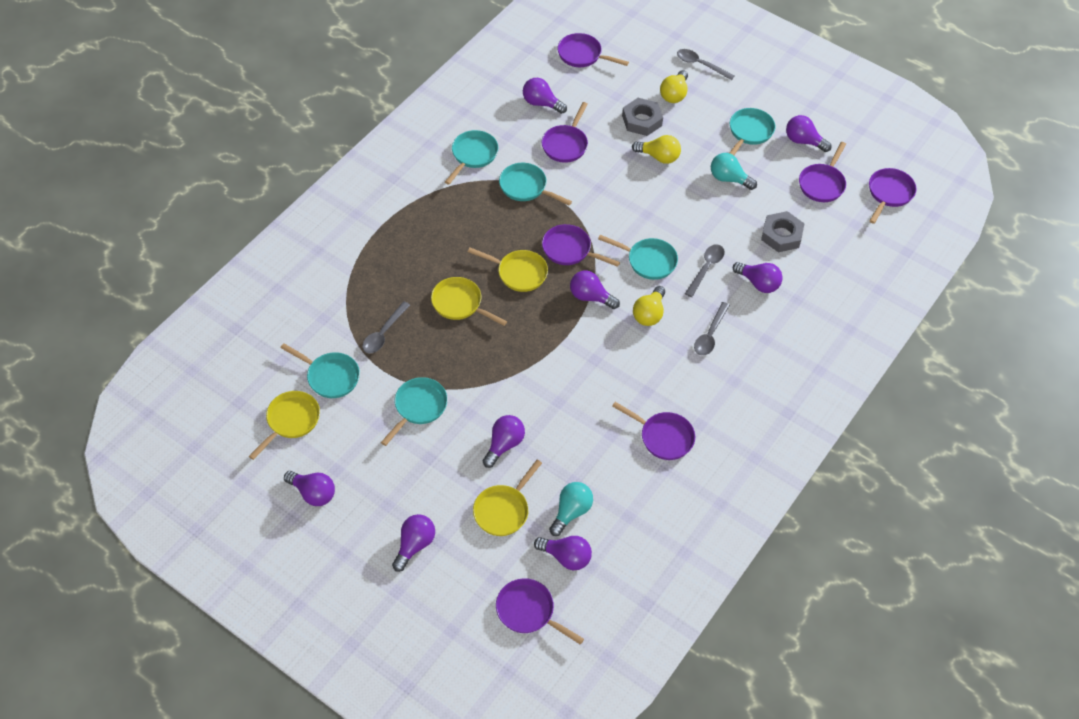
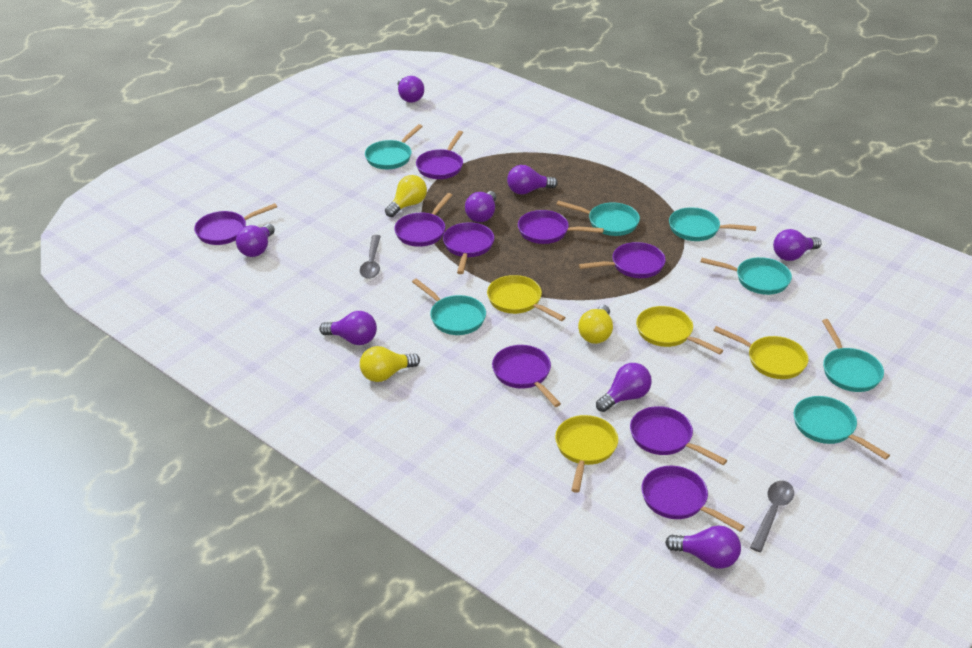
grey nut: [622,98,663,136] [761,211,805,252] = 2 -> none = 0
grey spoon: [363,301,410,353] [677,49,735,80] [685,244,725,297] [694,302,730,356] = 4 -> [360,235,381,279] [750,481,794,552] = 2
purple pan: [496,578,584,645] [541,102,588,163] [542,224,620,267] [558,33,629,67] [612,402,695,460] [799,142,846,202] [869,168,917,224] = 7 -> [194,203,277,245] [394,193,452,247] [416,131,463,179] [443,222,494,274] [492,345,561,407] [518,210,604,244] [579,242,666,278] [630,406,727,465] [641,466,745,532] = 9
turquoise light bulb: [549,482,593,536] [711,153,757,190] = 2 -> none = 0
turquoise pan: [280,343,360,398] [381,377,448,446] [445,130,498,185] [499,163,572,205] [598,235,678,280] [730,108,775,155] = 6 -> [365,124,423,169] [412,278,486,335] [556,201,640,236] [669,207,756,241] [701,257,792,295] [794,396,890,460] [822,319,884,392] = 7

